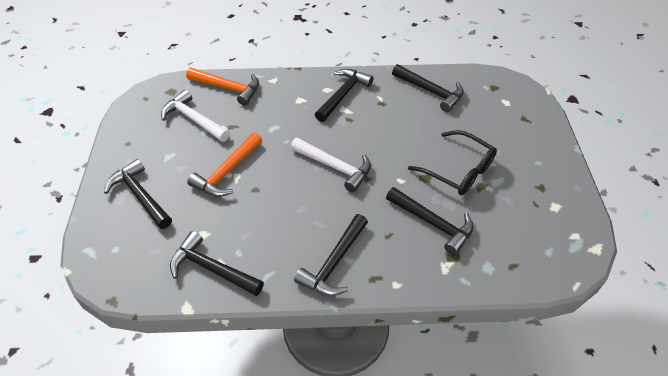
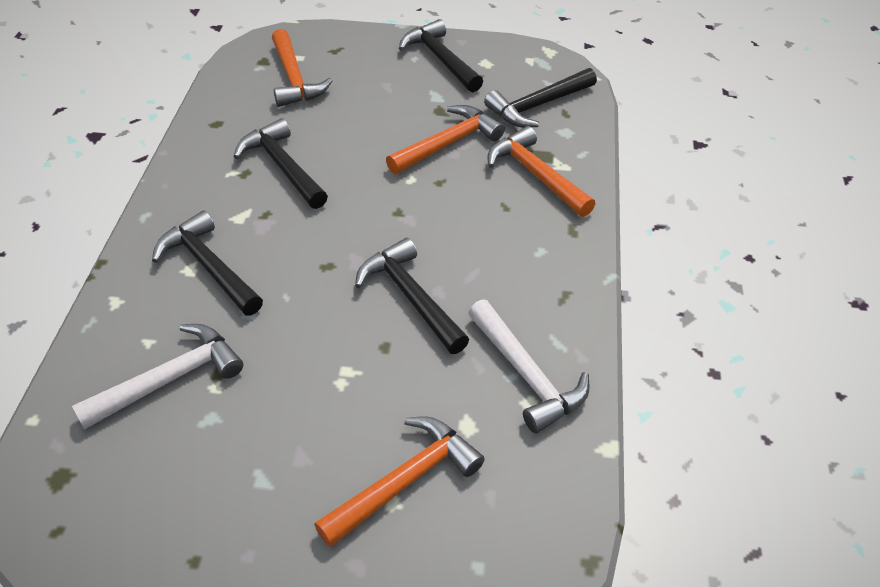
black glasses: [408,130,497,195] = 1 -> none = 0
black hammer: [104,159,172,229] [170,231,264,296] [294,214,368,296] [315,69,373,122] [386,187,474,256] [392,64,464,112] = 6 -> [152,211,263,316] [233,118,328,209] [355,238,469,354] [399,19,483,92] [484,68,597,128] = 5
orange hammer: [186,68,259,106] [187,132,262,197] = 2 -> [272,29,333,107] [314,416,485,548] [386,105,505,174] [487,126,595,217] = 4

